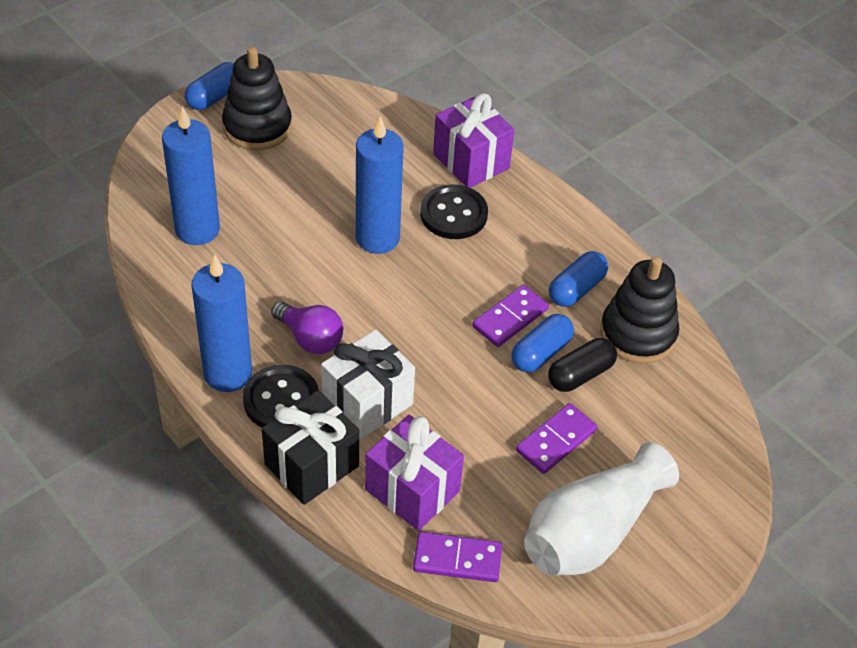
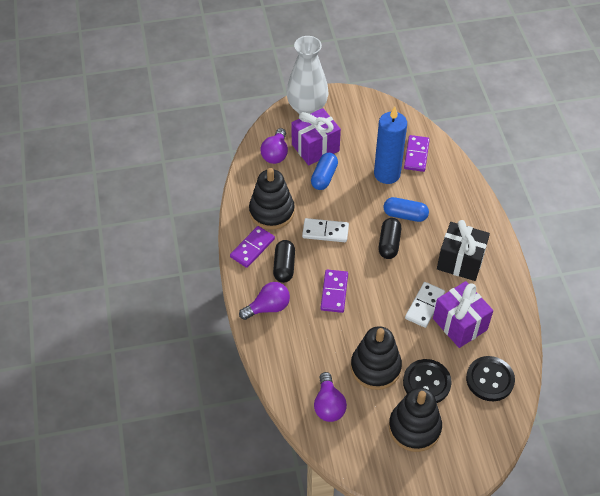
black capsule: [548,338,617,392] = 1 -> [273,240,295,283] [379,218,401,259] = 2
black stacking toy: [222,47,292,150] [600,256,679,364] = 2 -> [249,168,295,230] [351,326,402,390] [389,388,442,452] = 3
blue candle: [162,106,220,245] [191,254,252,392] [356,116,403,254] = 3 -> [374,107,407,184] = 1
blue capsule: [185,62,234,110] [511,314,574,372] [549,251,608,307] = 3 -> [311,153,338,190] [384,197,429,222] = 2
purple light bulb: [271,302,343,354] = 1 -> [239,282,290,320] [260,128,288,164] [314,372,347,422] = 3
white domino: none = 0 -> [302,218,349,242] [405,282,445,328] = 2
white gift: [321,330,415,439] = 1 -> none = 0

